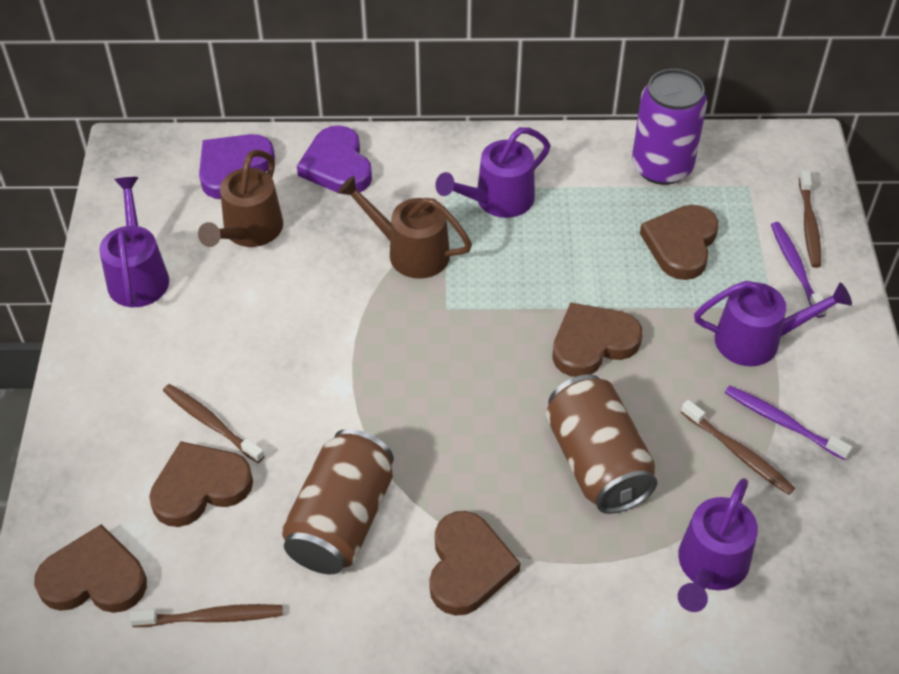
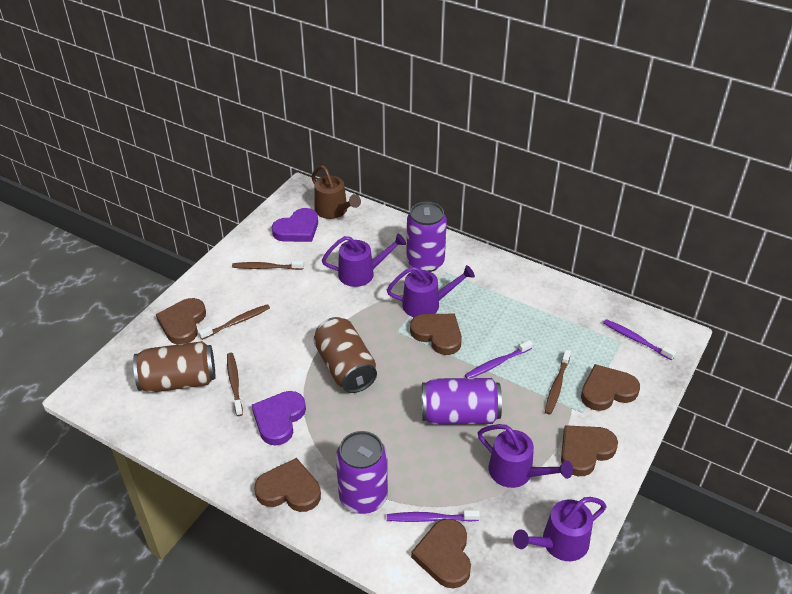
brown heart: [34,524,147,613] [149,441,253,527] [429,511,520,616] [552,302,642,377] [640,205,719,280] = 5 -> [156,298,206,345] [254,458,321,512] [410,313,462,355] [411,519,471,589] [561,425,618,476] [581,364,640,411] = 6
brown watering can: [198,150,283,247] [338,176,472,279] = 2 -> [311,165,361,219] = 1
purple can: [632,69,707,185] = 1 -> [336,431,388,514] [406,202,447,272] [422,378,502,425] = 3
purple toothbrush: [725,385,852,460] [771,222,827,318] = 2 -> [387,510,480,522] [465,340,533,378] [603,319,676,360] = 3

